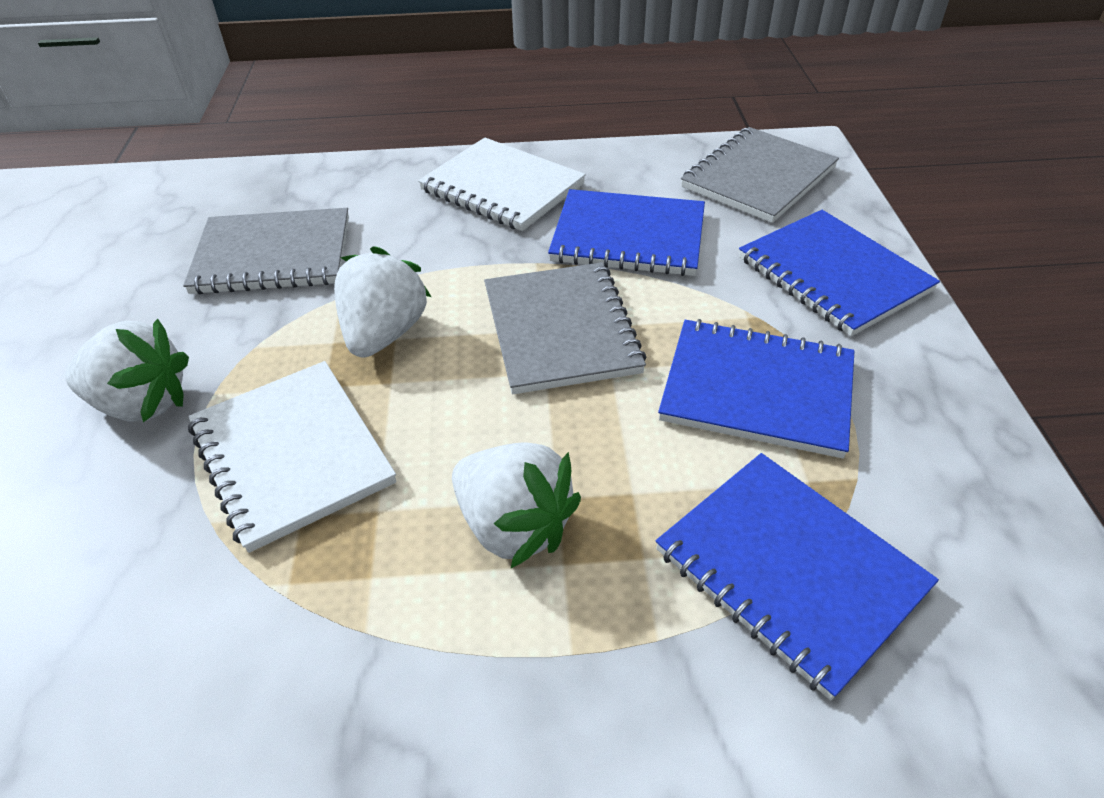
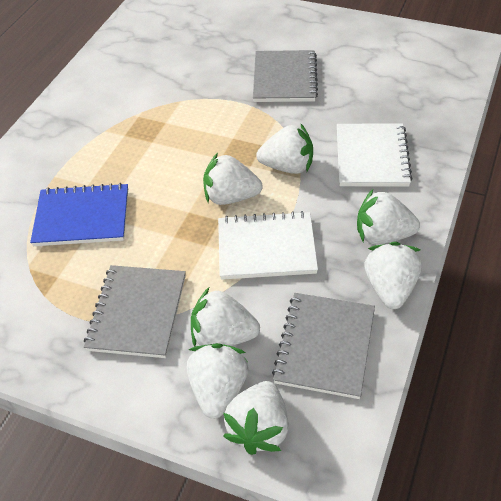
blue notebook: [548,189,705,276] [656,453,939,700] [658,319,855,458] [739,210,940,336] = 4 -> [30,183,128,246] = 1
white strawberry: [65,319,189,422] [334,246,431,358] [452,442,581,568] = 3 -> [187,343,249,419] [191,287,260,347] [203,153,262,205] [223,381,289,455] [256,124,313,174] [357,189,420,245] [364,242,422,309] = 7

